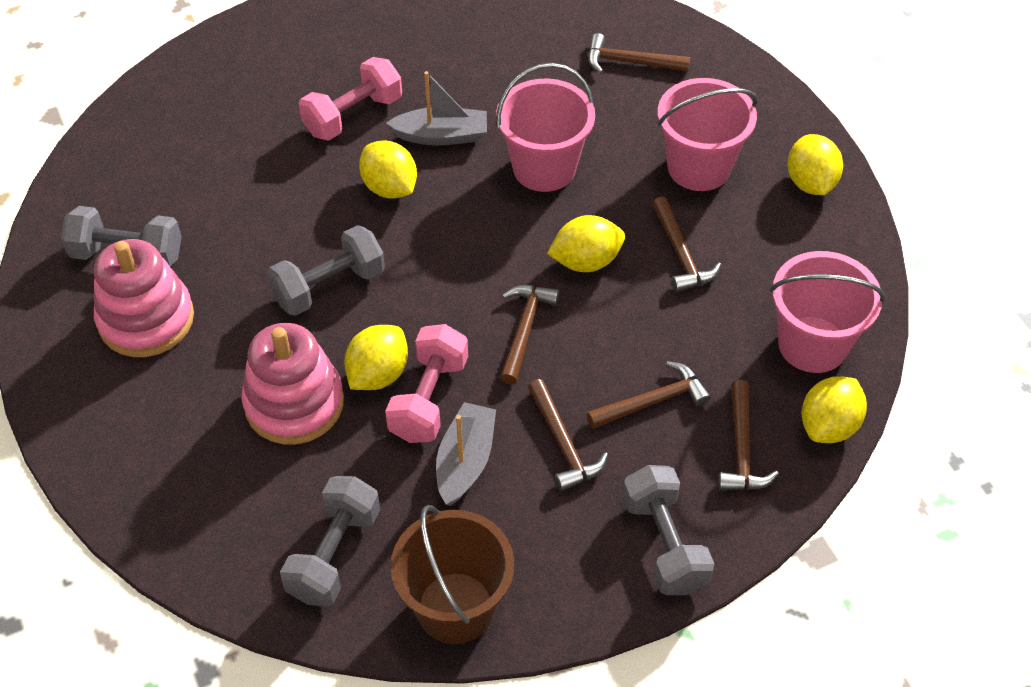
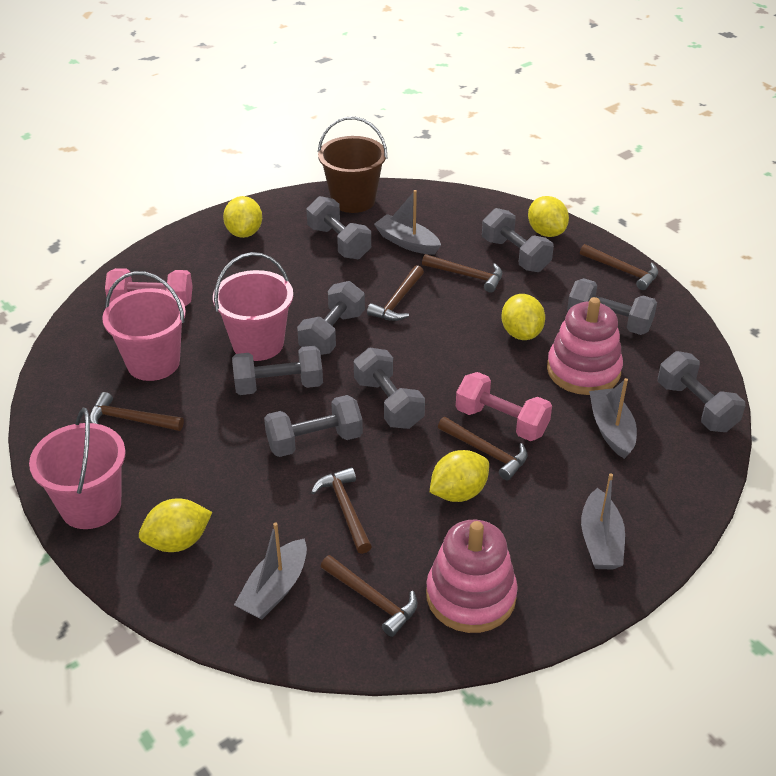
brown hammer: [500,285,559,385] [528,379,608,491] [587,361,711,429] [588,33,690,73] [652,196,721,292] [718,380,779,491] = 6 -> [89,392,184,431] [311,467,372,554] [321,555,417,637] [367,265,424,321] [422,254,502,293] [438,417,528,480] [580,244,658,290] = 7
grey boat: [386,71,487,146] [436,402,496,506] = 2 -> [234,522,307,620] [374,190,441,255] [581,473,625,570] [589,378,637,459] = 4
grey dumbbell: [61,206,182,266] [267,225,385,316] [280,476,380,607] [622,465,715,595] = 4 -> [232,346,323,395] [264,395,363,457] [297,281,365,355] [306,196,371,259] [354,348,425,429] [482,208,554,272] [567,278,657,335] [658,351,745,432] = 8

